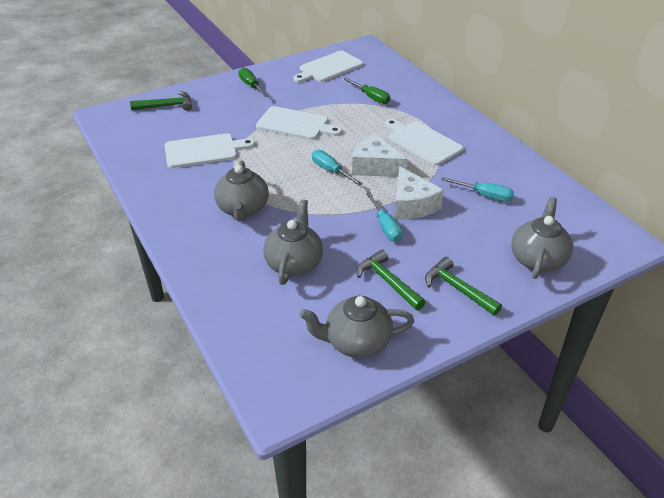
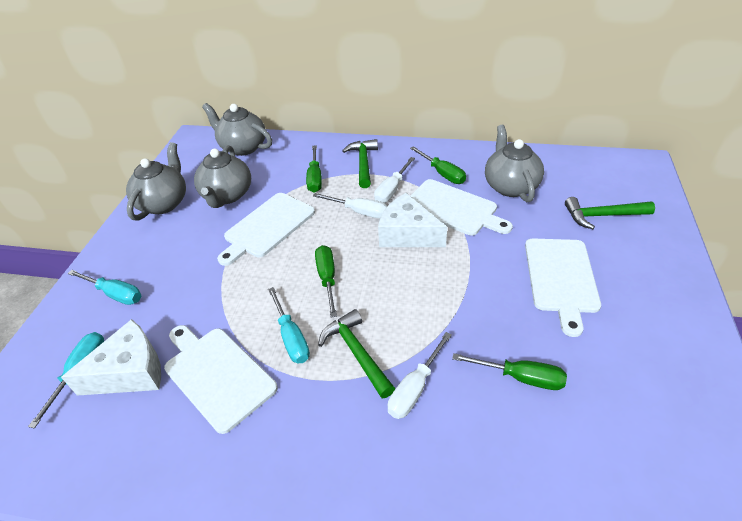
green screwdriver: [238,67,268,97] [343,78,390,104] = 2 -> [306,145,322,193] [315,245,337,318] [410,146,466,184] [452,353,567,390] = 4
white screwdriver: none = 0 -> [313,193,387,218] [374,157,415,203] [388,332,452,419] = 3

